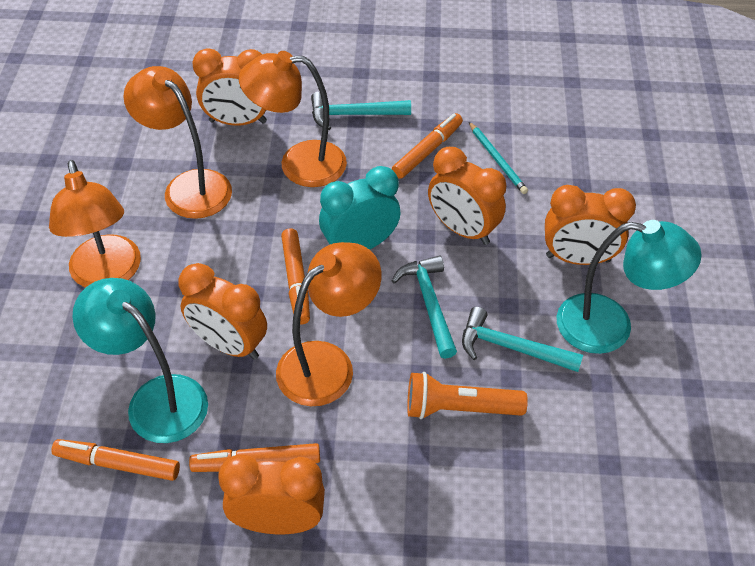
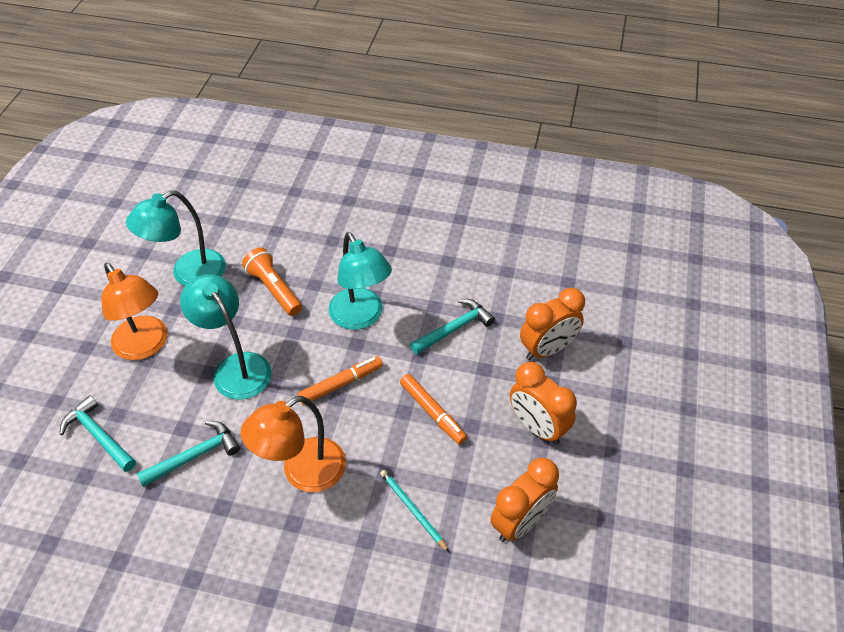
orange clock: [178,263,267,360] [193,48,267,126] [218,454,325,534] [428,147,506,245] [545,185,636,265] = 5 -> [490,457,559,542] [510,362,577,445] [520,288,585,360] = 3
orange lamp: [49,160,141,288] [123,66,232,219] [239,51,347,187] [276,242,382,406] = 4 -> [101,263,168,360] [241,396,346,492] = 2
orange marker: [51,439,180,481] [189,443,320,472] [281,229,310,324] [392,113,463,179] = 4 -> [297,356,383,405] [400,374,467,445] = 2
turquoise clock: [319,166,401,250] = 1 -> none = 0
turquoise lamp: [72,278,208,443] [557,220,702,354] = 2 -> [126,190,226,286] [180,274,272,400] [329,232,392,330] = 3

